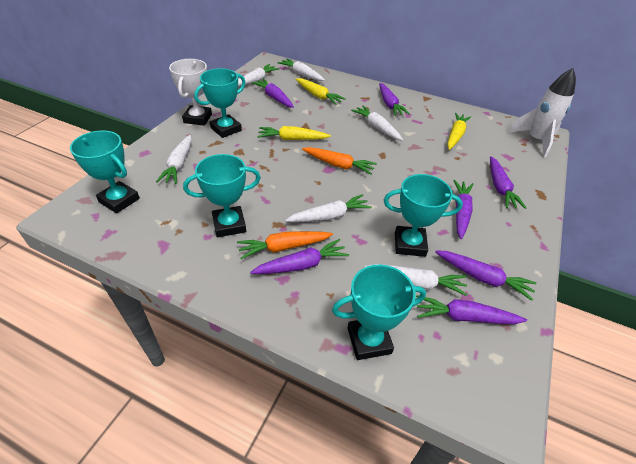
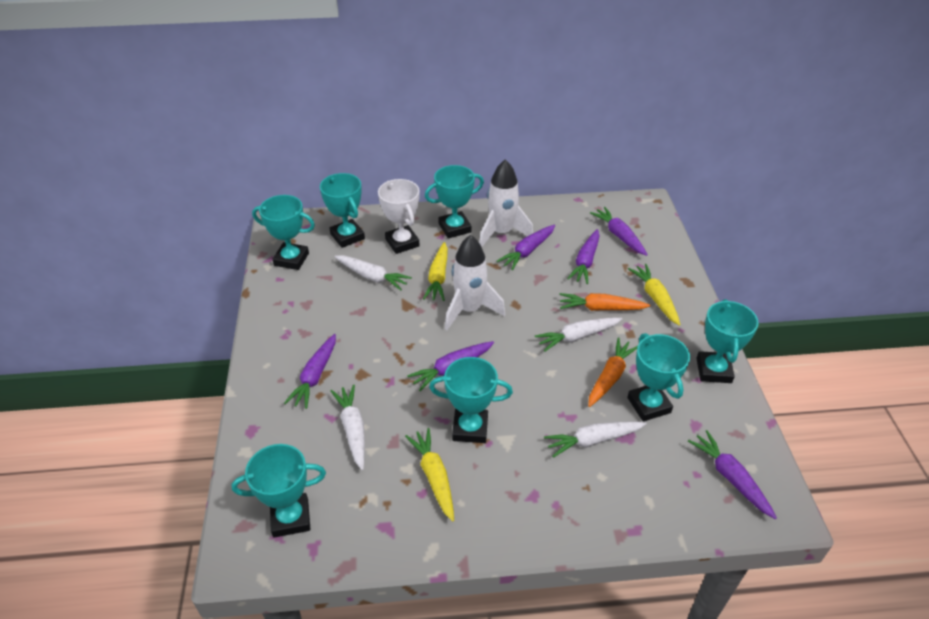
purple carrot: [250,239,349,274] [251,78,294,108] [379,83,410,116] [416,295,527,324] [435,250,537,301] [453,180,474,239] [490,156,526,209] = 7 -> [284,334,336,409] [407,341,494,391] [497,225,555,270] [567,229,600,284] [590,207,648,256] [688,430,777,519] = 6
turquoise trophy: [70,130,140,214] [183,154,261,238] [194,68,246,138] [332,264,426,360] [384,174,463,257] = 5 -> [232,444,326,538] [252,195,315,270] [320,173,365,248] [425,165,484,238] [429,357,513,443] [627,333,690,421] [696,299,759,383] = 7
white carrot: [156,135,192,184] [238,64,280,87] [278,58,325,81] [285,194,372,222] [351,106,403,141] [365,264,468,296] = 6 -> [331,385,365,470] [334,255,412,291] [535,318,622,352] [544,421,647,458] = 4
white rocket: [509,68,576,157] = 1 -> [445,235,505,330] [479,159,533,247] = 2

